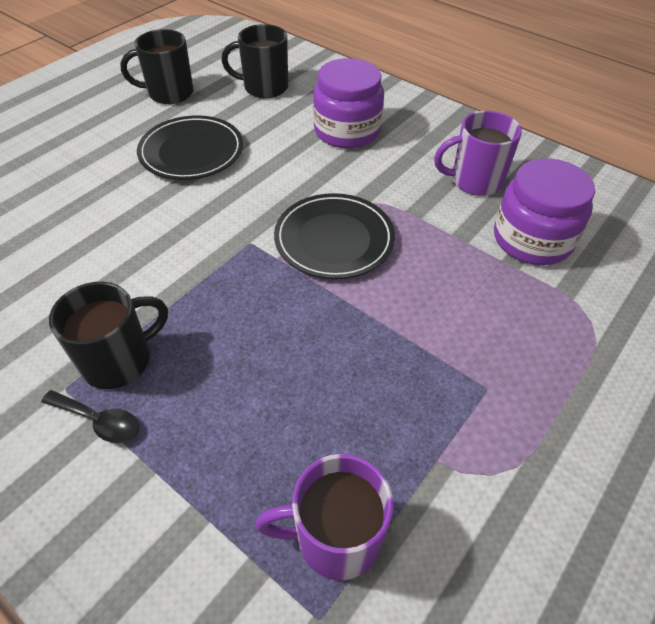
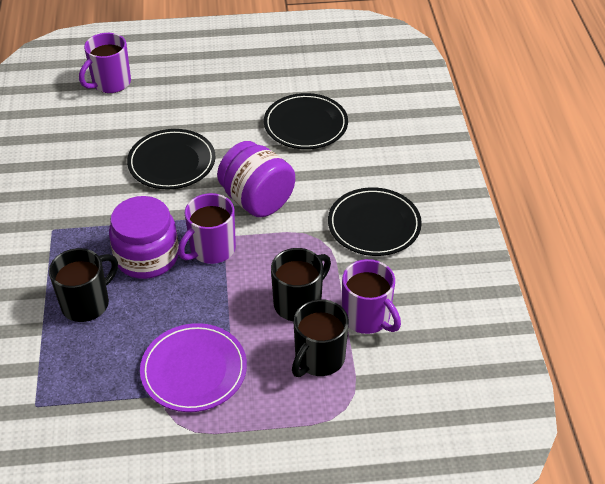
black plate: [137,115,243,180] [274,193,395,279] = 2 -> [127,129,215,189] [264,93,348,149] [328,187,422,256] = 3
black spoon: [41,390,139,443] = 1 -> none = 0
purple mug: [256,454,393,580] [434,111,522,196] = 2 -> [79,33,131,93] [178,193,236,264] [342,259,401,334] = 3
purple plate: none = 0 -> [140,323,247,412] = 1

